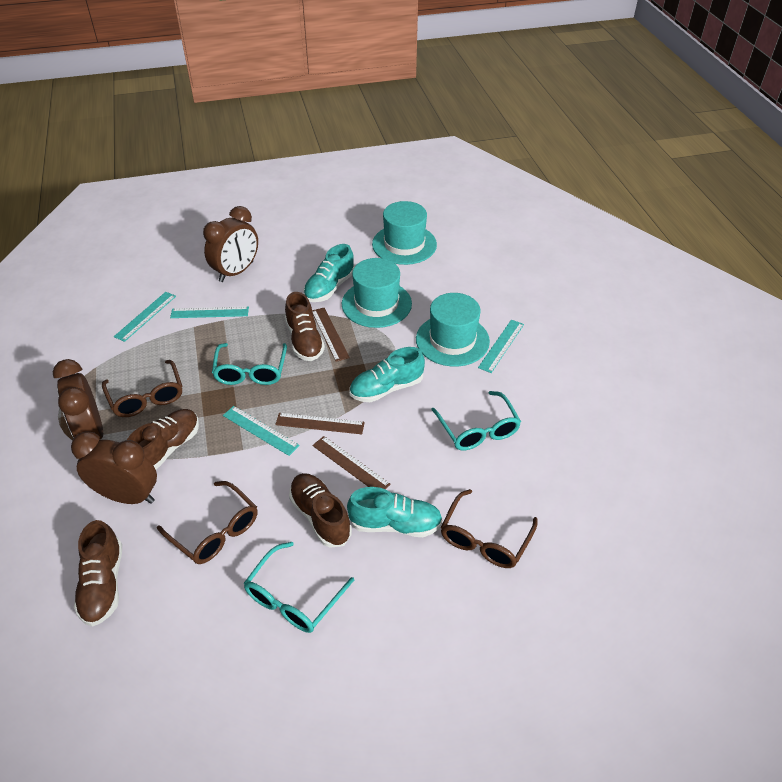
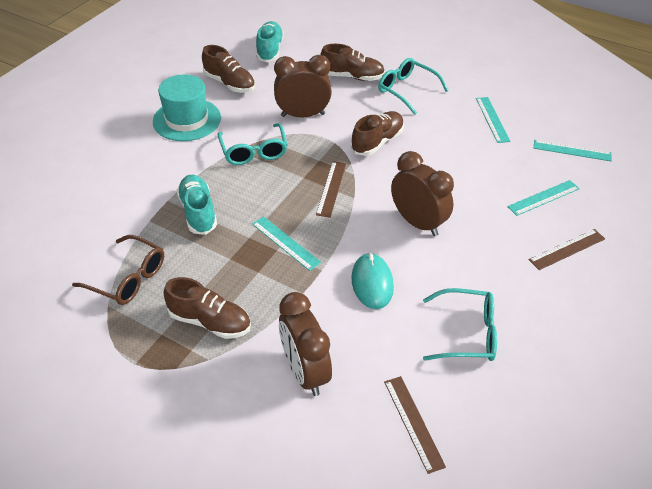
brown glasses: [102,360,182,417] [157,481,258,564] [441,489,538,568] = 3 -> [72,235,164,305] = 1
turquoise hat: [342,258,412,328] [372,201,437,265] [416,293,490,366] = 3 -> [153,74,221,141] = 1
turquoise mouse: none = 0 -> [351,253,394,309] = 1
turquoise shoe: [303,244,355,302] [347,487,443,537] [349,347,425,402] = 3 -> [177,175,217,235] [256,21,284,62] = 2

